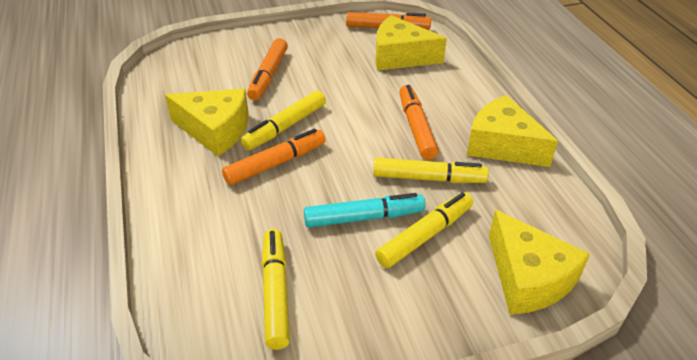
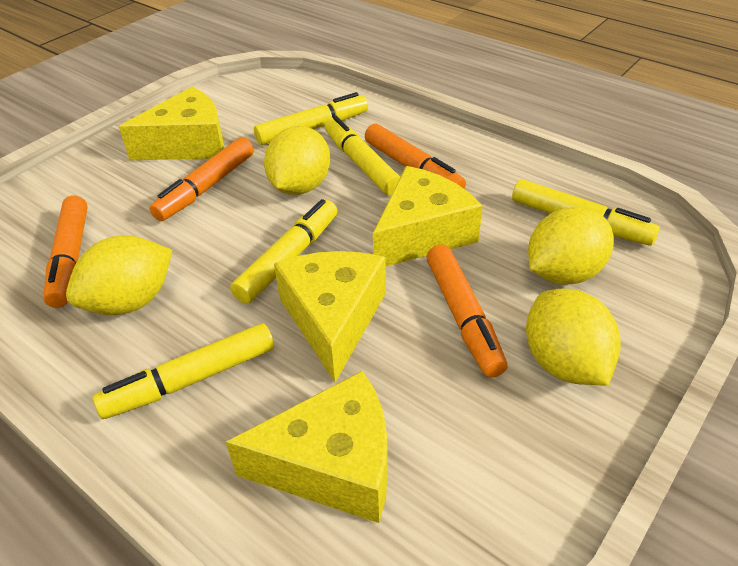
turquoise marker: [304,193,425,228] = 1 -> none = 0
yellow lemon: none = 0 -> [66,235,172,315] [264,126,330,195] [526,289,621,385] [528,207,614,285] = 4
yellow marker: [241,90,326,150] [262,229,290,350] [373,158,489,183] [375,192,473,268] = 4 -> [93,323,274,419] [230,199,338,304] [254,92,368,145] [325,116,400,195] [512,179,660,246] = 5

